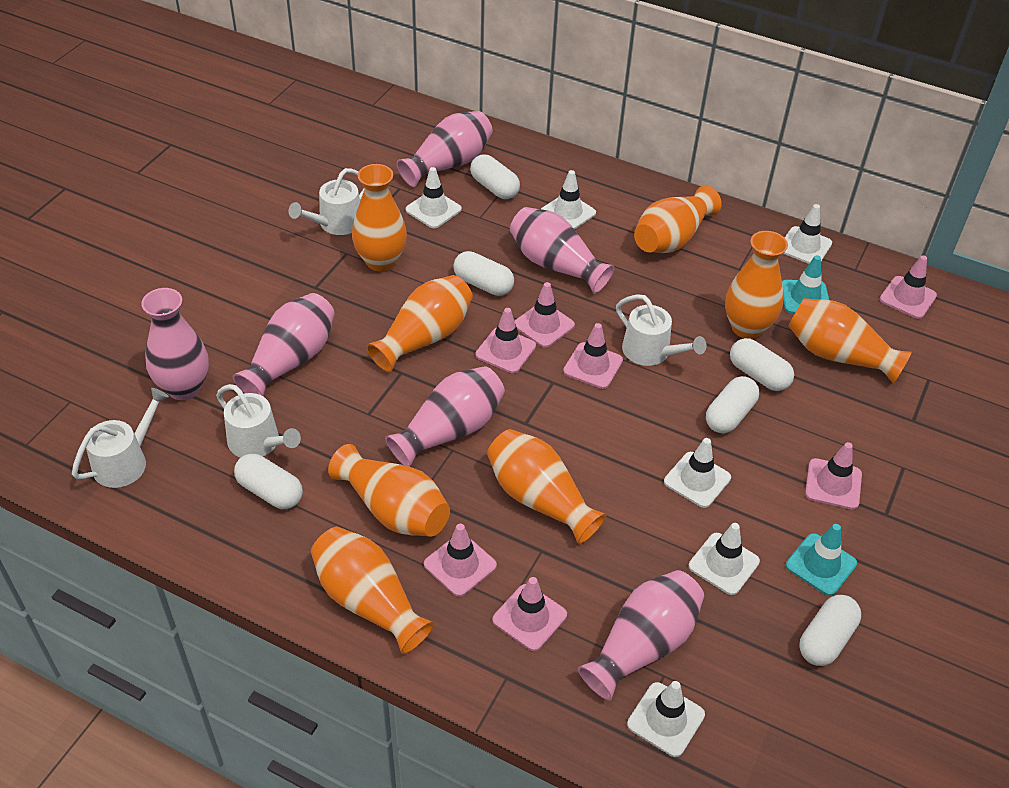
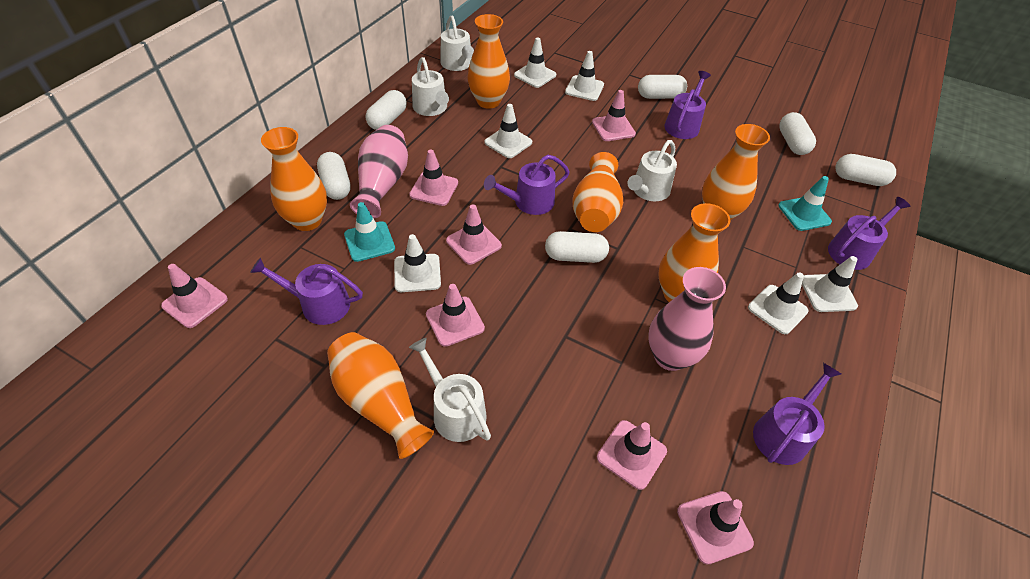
orange vase: [311,527,434,655] [328,444,450,537] [352,164,407,271] [366,275,473,373] [487,429,607,544] [634,185,722,253] [725,231,788,339] [789,298,912,383] = 8 -> [261,127,327,231] [327,332,434,459] [468,14,510,109] [573,152,623,232] [658,203,731,302] [702,124,770,220] = 6
pink vase: [141,288,209,400] [233,293,335,396] [385,366,505,467] [397,111,493,187] [510,207,615,294] [578,570,704,701] = 6 -> [350,125,408,218] [648,267,726,371] = 2
purple watering can: none = 0 -> [250,258,363,325] [484,155,570,215] [664,71,711,139] [753,363,841,465] [828,197,910,270] = 5

